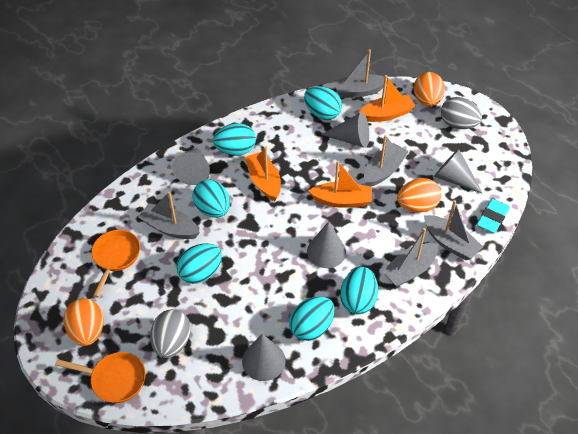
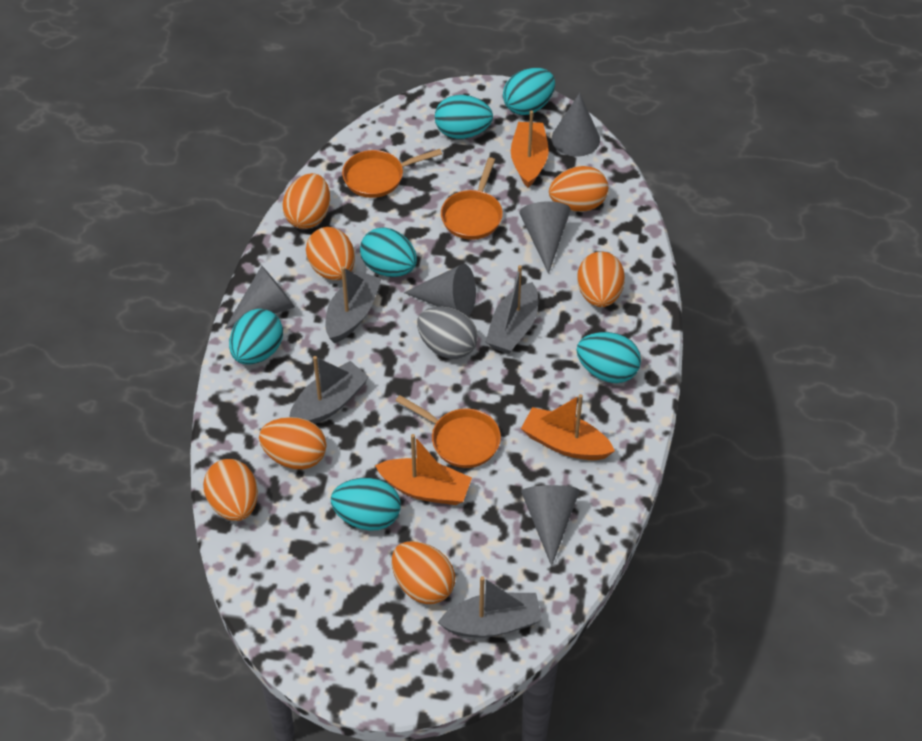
grey boat: [139,192,200,239] [333,50,385,98] [364,135,409,187] [382,228,438,287] [424,200,483,260] = 5 -> [290,356,369,424] [325,266,381,343] [437,576,542,638] [486,265,538,354] = 4
grey egg: [150,309,191,358] [441,97,482,129] = 2 -> [417,307,478,359] = 1
orange egg: [64,298,104,346] [397,178,441,212] [414,72,445,107] = 3 -> [203,459,258,521] [259,417,327,469] [282,173,330,229] [306,227,355,280] [392,541,455,604] [549,166,608,212] [577,252,625,307] = 7
orange pan: [55,352,146,403] [91,230,140,298] = 2 -> [342,149,442,198] [396,395,501,468] [441,157,503,240] = 3
turquoise eraser: [476,199,510,233] = 1 -> none = 0

